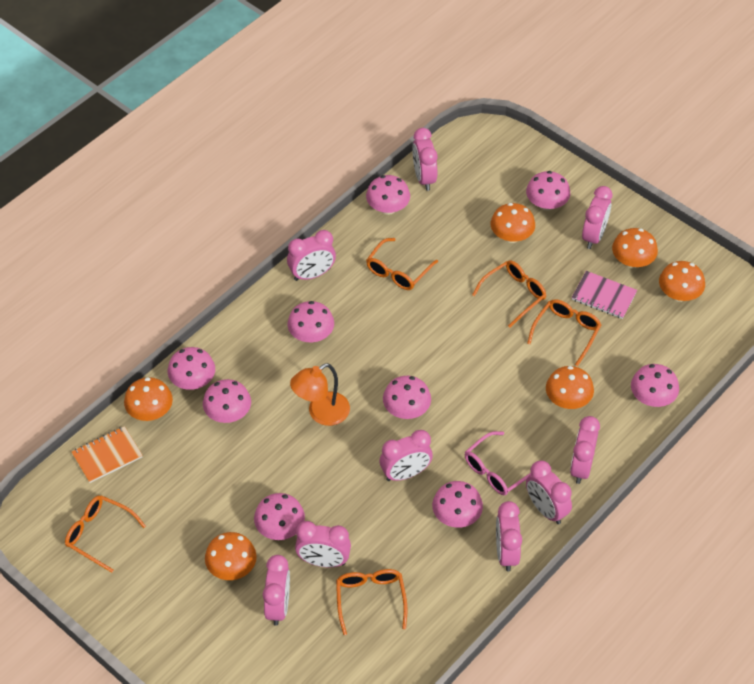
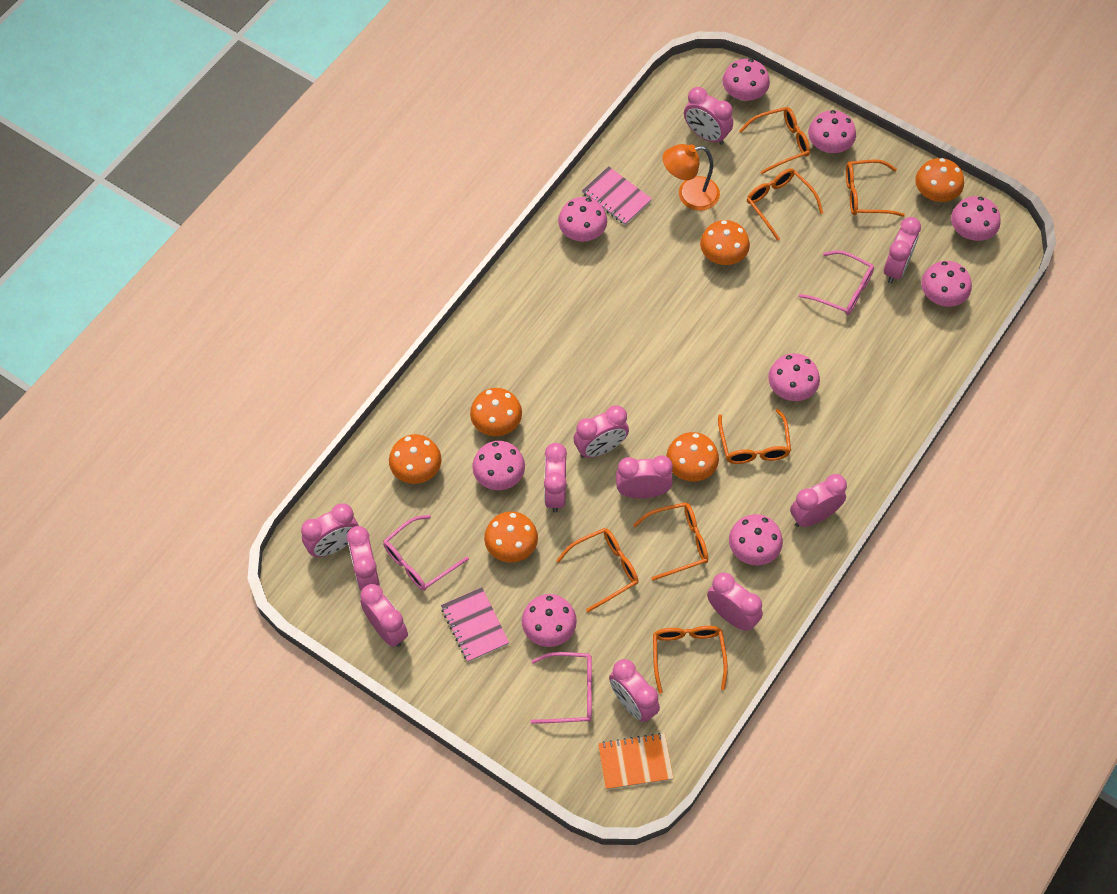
orange glasses: [65,495,146,573] [336,569,408,635] [366,238,438,290] [472,260,546,328] [527,299,601,366] = 5 -> [556,528,639,612] [633,502,708,581] [653,626,728,694] [718,409,791,464] [739,107,810,174] [747,168,823,241] [846,160,905,217] = 7
pink clock: [263,555,290,626] [287,230,336,281] [295,521,351,567] [380,430,433,481] [412,128,438,191] [496,501,522,571] [526,461,572,524] [570,416,600,484] [582,186,612,249] = 9 -> [301,503,359,557] [347,526,380,591] [360,584,408,647] [544,443,567,513] [574,405,629,458] [609,659,660,722] [616,456,673,498] [684,87,733,145] [707,572,763,631] [790,474,847,527] [884,217,921,284] = 11
pink glasses: [465,431,531,495] = 1 -> [383,515,469,591] [530,652,592,724] [799,250,874,315] = 3
pink notebook: [572,271,637,319] = 1 -> [441,587,509,662] [582,166,652,225] = 2

